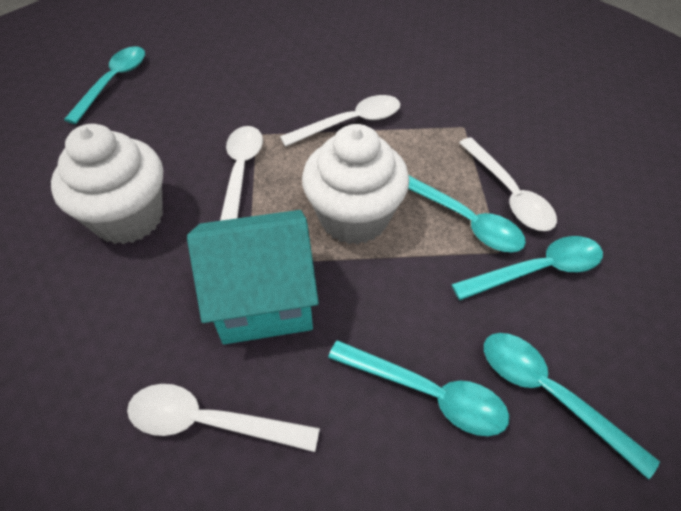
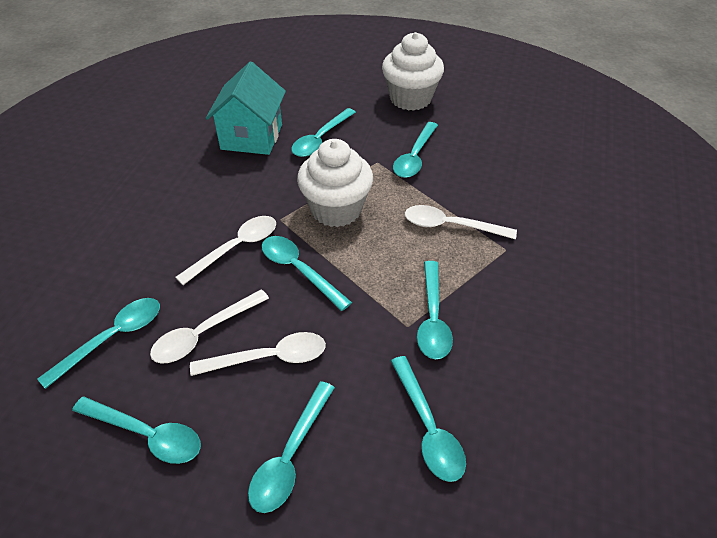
turquoise spoon: [64,46,145,124] [328,340,509,436] [409,176,526,252] [451,236,603,300] [484,333,660,480] = 5 -> [37,298,160,389] [72,397,201,464] [248,381,335,513] [261,236,352,311] [291,108,356,157] [391,356,466,482] [393,122,438,178] [417,261,453,359] = 8

